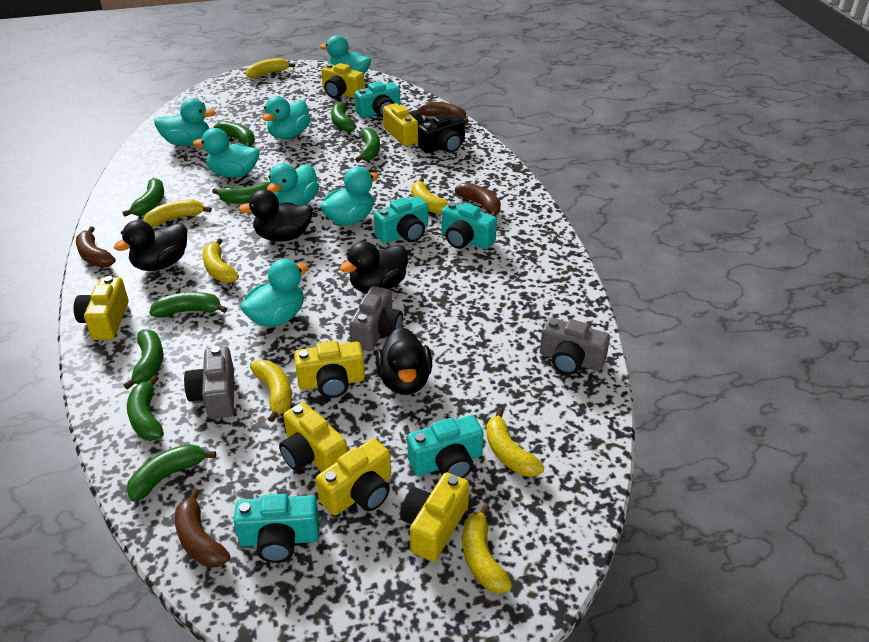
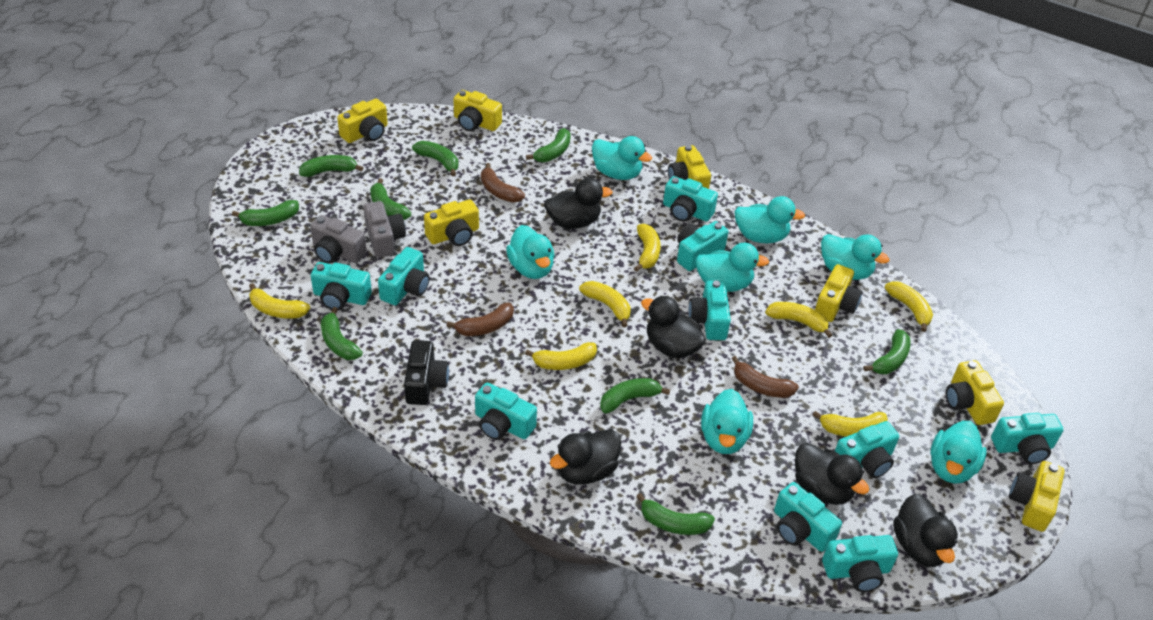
black duck: [114,220,187,271] [239,189,313,241] [340,241,408,293] [376,327,432,395] = 4 -> [544,178,613,229] [550,429,621,485] [641,296,706,358] [795,443,869,505] [893,494,958,567] = 5
brown banana: [76,226,116,267] [175,488,230,567] [417,102,469,123] [455,182,501,217] = 4 -> [446,302,514,336] [481,163,525,203] [731,356,799,398] = 3
grey camera: [184,346,234,419] [349,286,403,351] [540,318,610,375] = 3 -> [310,215,367,264] [364,201,406,258] = 2
turquoise camera: [233,494,320,563] [354,81,400,118] [374,196,428,243] [407,415,484,478] [441,202,497,249] = 5 -> [311,262,372,310] [378,247,430,305] [475,382,537,440] [663,176,718,222] [677,221,728,271] [688,280,731,340] [774,482,842,552] [822,535,898,592] [835,421,899,478] [991,413,1064,464] = 10

